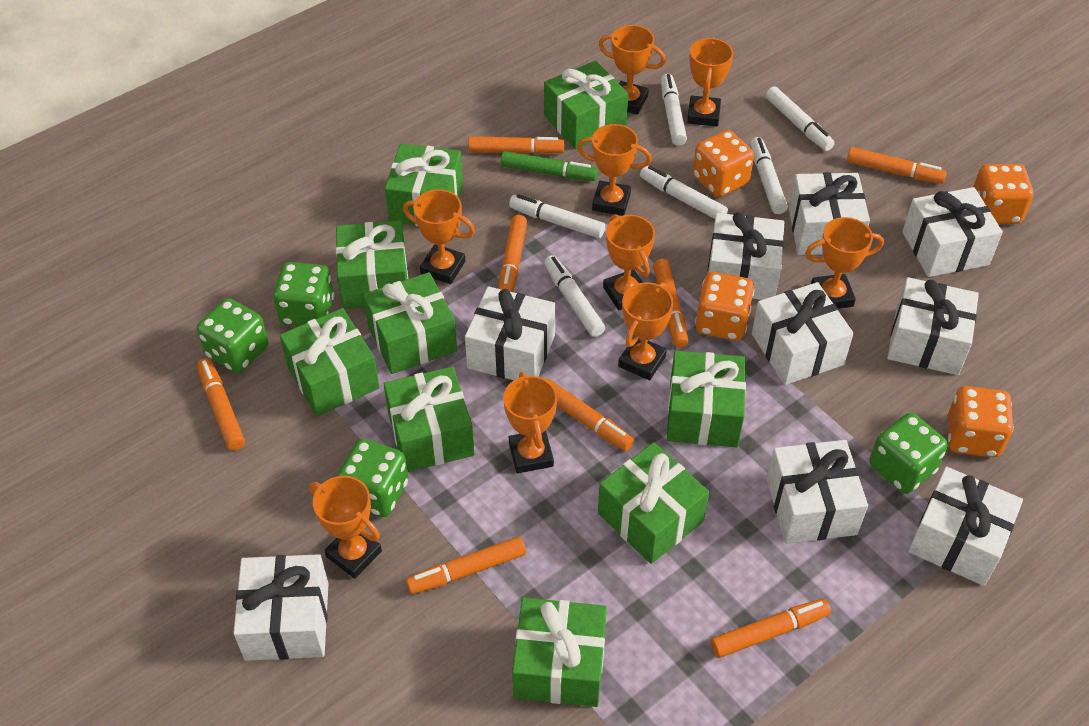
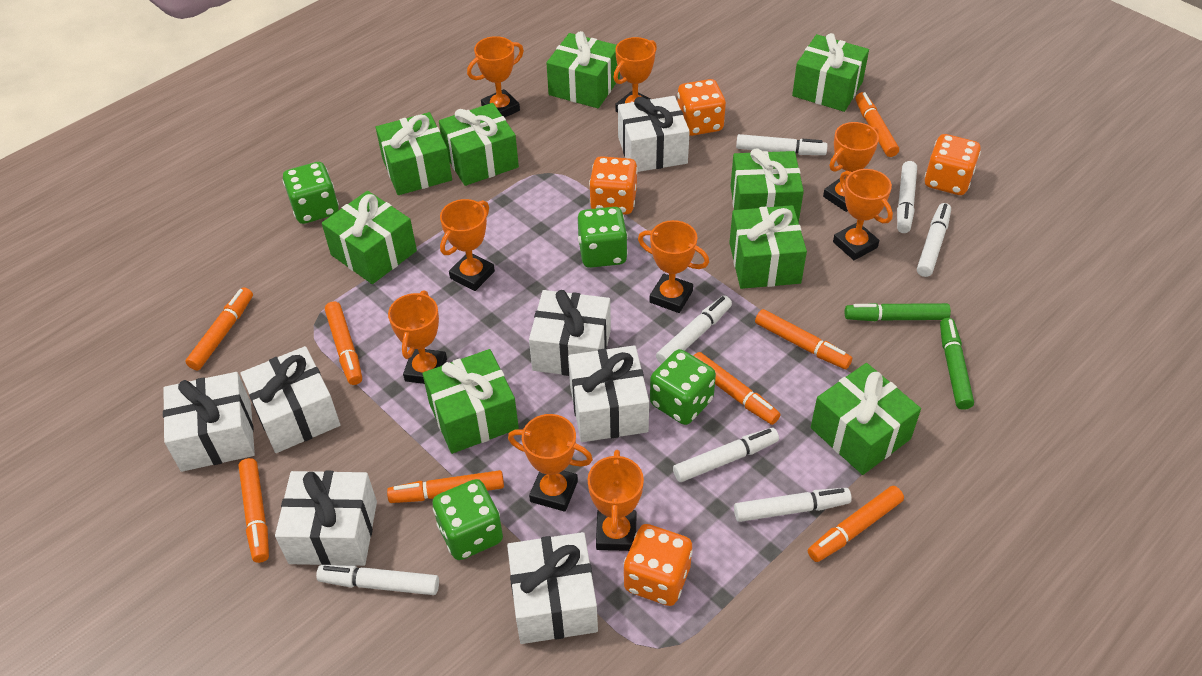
green marker: [501,151,598,181] = 1 -> [845,303,951,321] [940,318,974,410] = 2
white gift: [233,554,329,661] [465,286,555,380] [708,212,784,300] [752,282,854,385] [767,440,868,544] [788,172,870,255] [887,277,979,375] [902,187,1003,277] [908,467,1023,586] = 9 -> [163,372,255,472] [240,346,340,453] [275,471,377,566] [507,532,598,644] [529,290,611,376] [568,345,649,442] [618,96,690,172] = 7
white marker: [509,194,605,238] [544,255,605,337] [640,165,728,219] [661,74,687,146] [750,137,788,214] [766,86,835,151] = 6 -> [316,565,439,595] [656,296,732,364] [673,428,779,482] [734,488,852,522] [736,134,828,155] [897,161,917,233] [917,203,951,277] = 7

